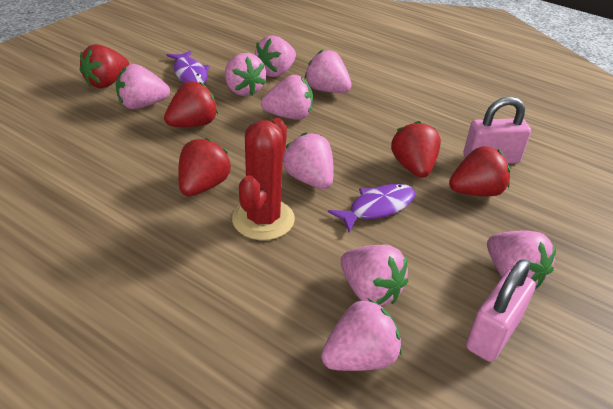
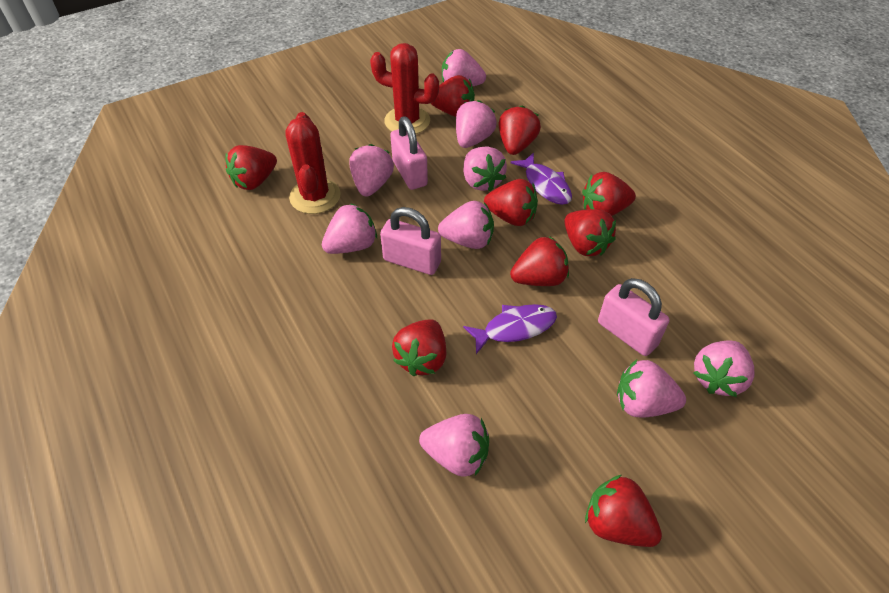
pink padlock: [464,96,531,164] [466,259,536,362] = 2 -> [380,207,441,275] [390,116,428,190] [598,278,670,356] = 3
red cactus: [232,118,295,240] = 1 -> [285,112,341,214] [370,43,439,134] = 2
red strawberry: [80,44,129,88] [164,81,218,127] [178,138,231,196] [391,121,441,178] [449,146,510,196] = 5 -> [225,145,277,190] [392,319,446,376] [431,75,475,117] [484,179,538,226] [499,106,541,155] [510,236,569,286] [564,209,616,256] [582,172,636,216] [585,475,662,547] = 9

